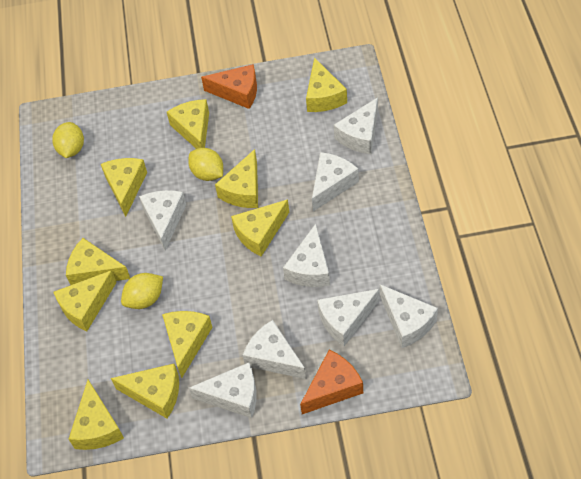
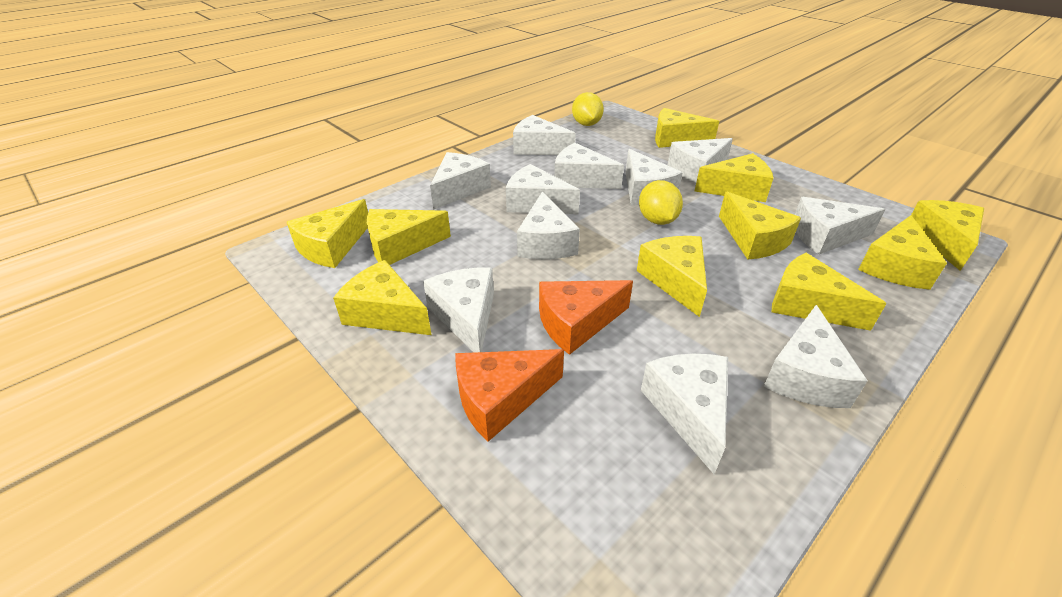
white cheese: [139,190,186,251] [189,362,257,418] [243,320,307,379] [283,224,330,287] [312,152,359,211] [317,289,379,346] [334,97,378,154] [380,285,438,348] = 8 -> [423,268,494,353] [430,152,491,210] [506,164,580,214] [513,115,576,155] [517,191,580,259] [554,143,624,189] [626,149,683,205] [641,354,728,474] [668,138,733,183] [763,305,868,408] [795,197,885,254] = 11
yellow lemon: [52,122,84,158] [121,273,163,309] [188,148,223,181] = 3 -> [572,92,604,126] [639,180,683,225] = 2

